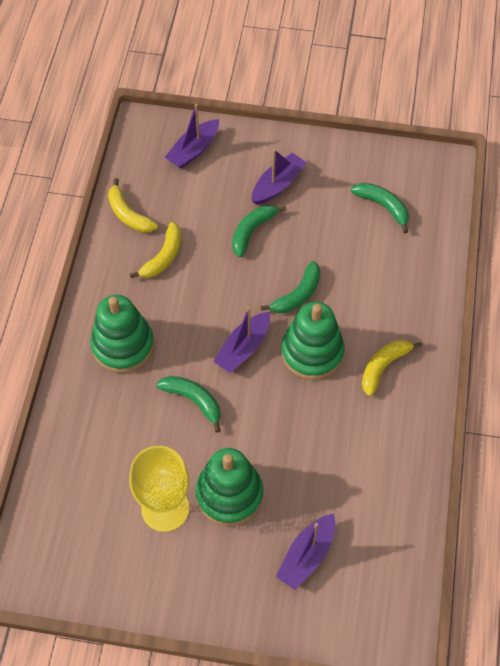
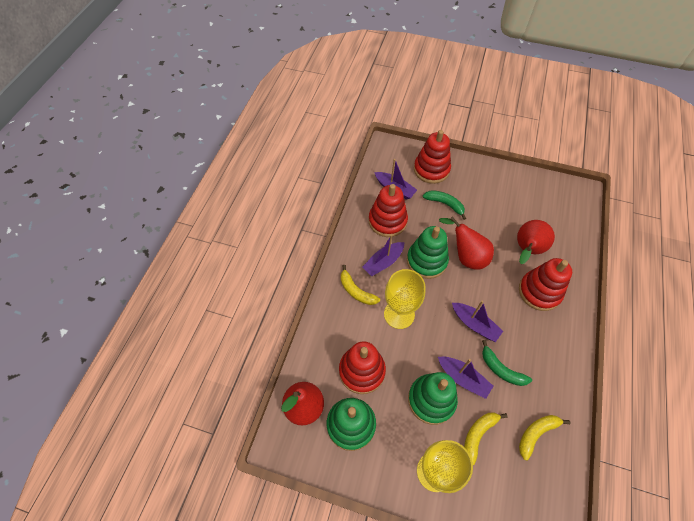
green banana: [156,376,221,433] [232,205,287,257] [261,261,321,313] [351,183,409,233] = 4 -> [423,190,466,220] [482,340,532,386] = 2
red pear: none = 0 -> [281,382,324,426] [439,217,494,270] [517,220,555,264] = 3
red stacking toy: none = 0 -> [339,341,386,394] [369,184,408,237] [414,130,451,184] [519,258,572,311] = 4
yellow goblet: [129,446,189,532] = 1 -> [384,269,425,329] [417,440,473,493] = 2

